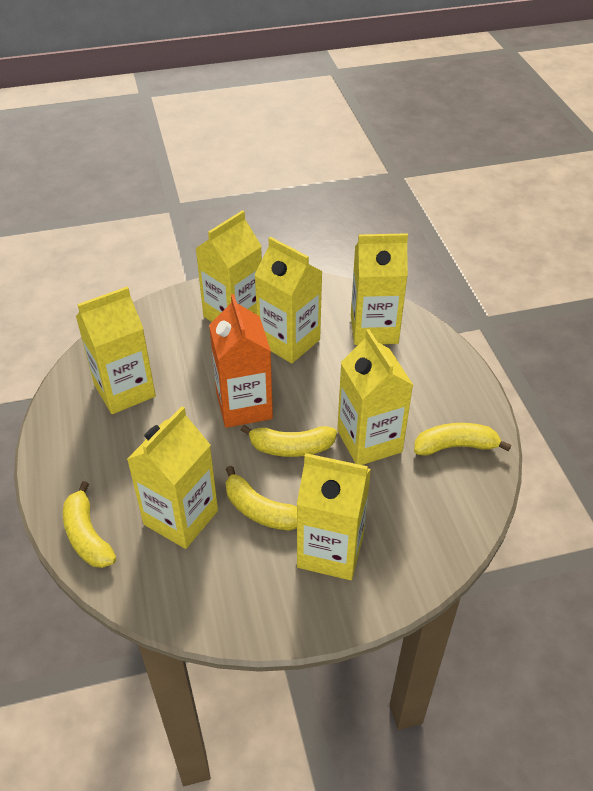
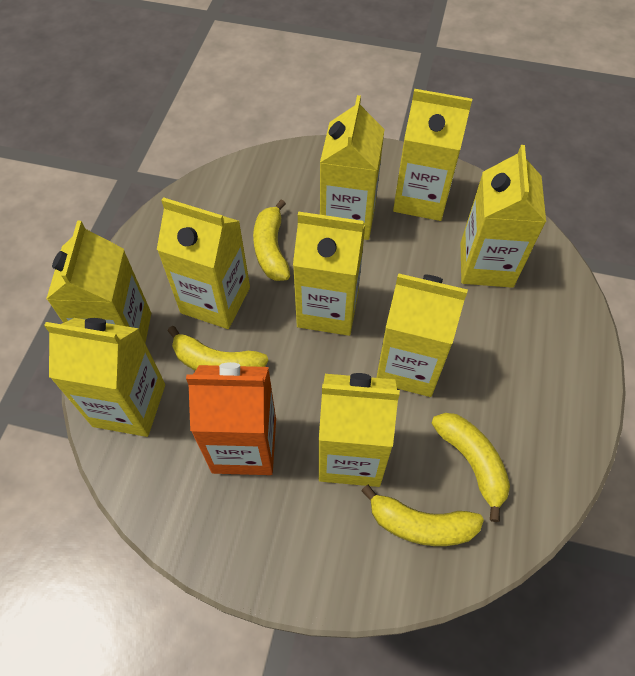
yellow carton: [76,286,156,414] [127,406,218,549] [195,210,262,322] [255,237,323,364] [297,453,371,580] [337,329,413,465] [351,233,408,345] = 7 -> [44,318,165,437] [46,221,151,343] [157,197,250,329] [293,212,365,336] [319,373,400,487] [320,95,385,240] [376,273,468,397] [393,89,472,221] [461,145,546,288] = 9

